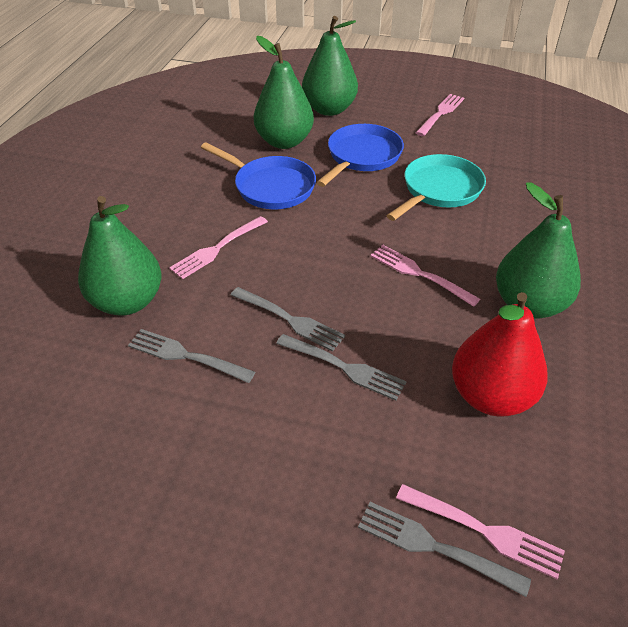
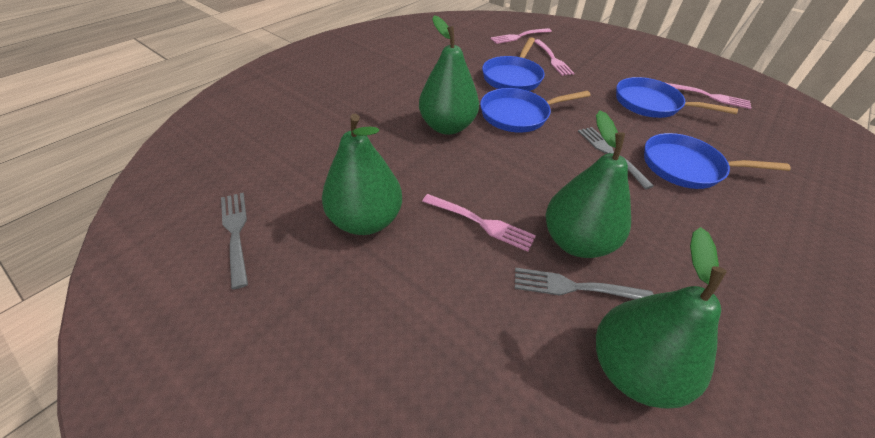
blue pan: [201,143,316,209] [316,124,404,187] = 2 -> [480,88,590,133] [482,37,545,91] [616,77,738,118] [644,133,791,189] = 4
grey fork: [128,329,255,383] [231,287,345,351] [276,334,407,401] [358,502,531,597] = 4 -> [221,193,248,289] [515,268,654,299] [578,127,654,189] = 3
red pear: [452,292,548,417] = 1 -> none = 0
turquoise pan: [387,154,486,221] = 1 -> none = 0

